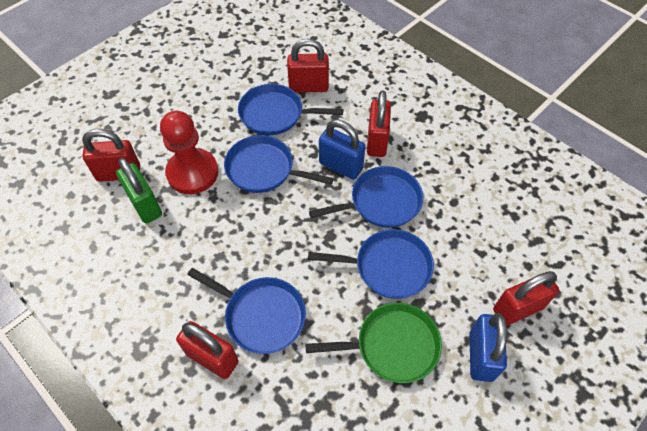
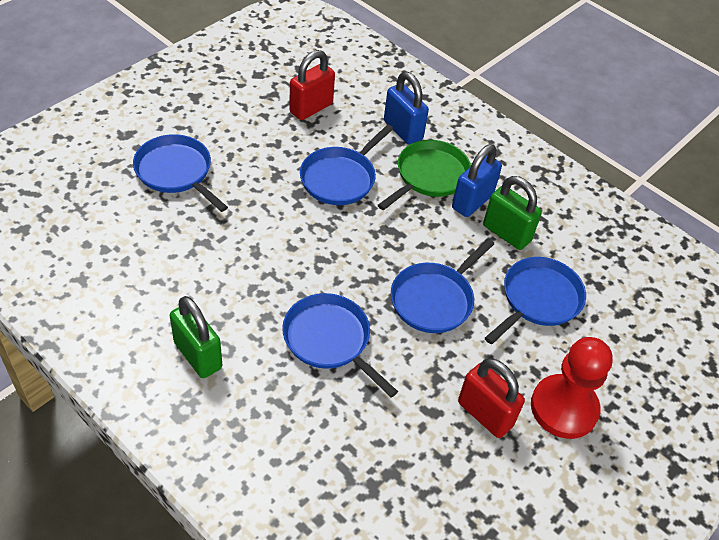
green padlock: [116,158,162,224] = 1 -> [170,296,222,378] [483,176,542,250] = 2
red padlock: [82,129,140,182] [176,321,239,379] [287,39,329,93] [367,91,391,157] [493,271,559,326] = 5 -> [289,50,335,120] [458,358,525,438] = 2

